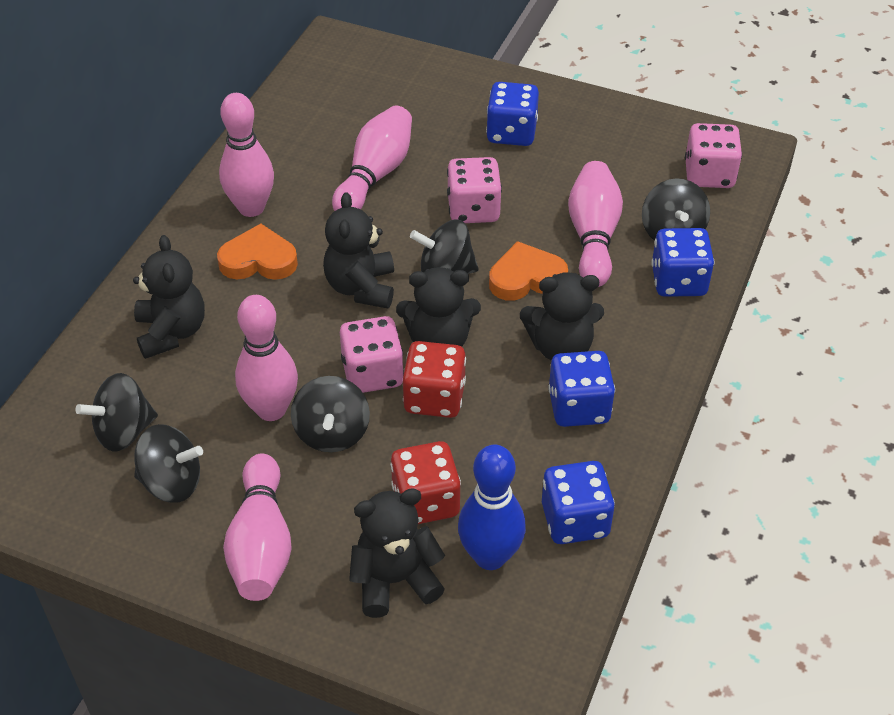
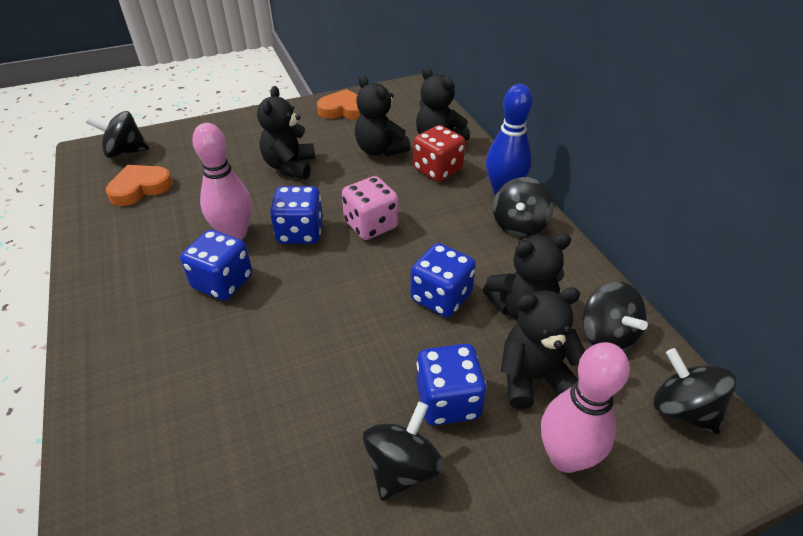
pink bowling pin: [219,93,274,217] [223,454,292,601] [235,295,298,421] [332,106,412,211] [568,161,623,287] = 5 -> [192,123,252,240] [541,342,630,473] = 2
pink dice: [340,316,404,393] [447,157,502,223] [685,123,742,188] = 3 -> [342,176,398,240] = 1
red dice: [390,441,461,524] [403,341,466,418] = 2 -> [413,125,465,182] = 1

